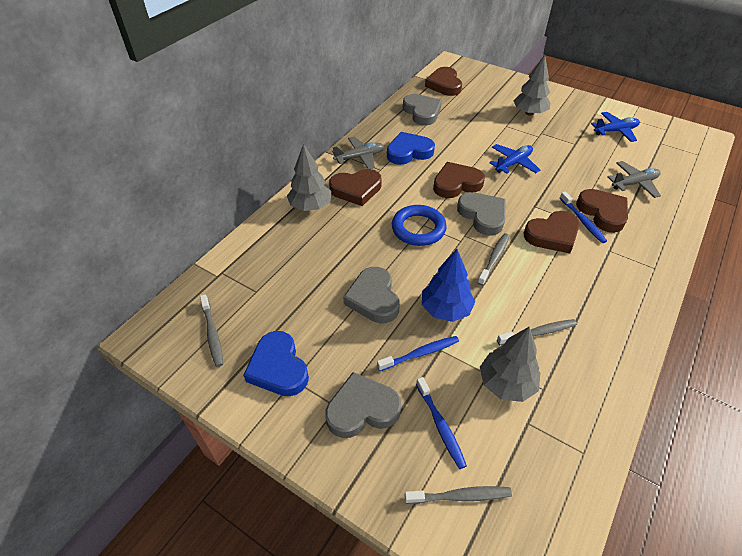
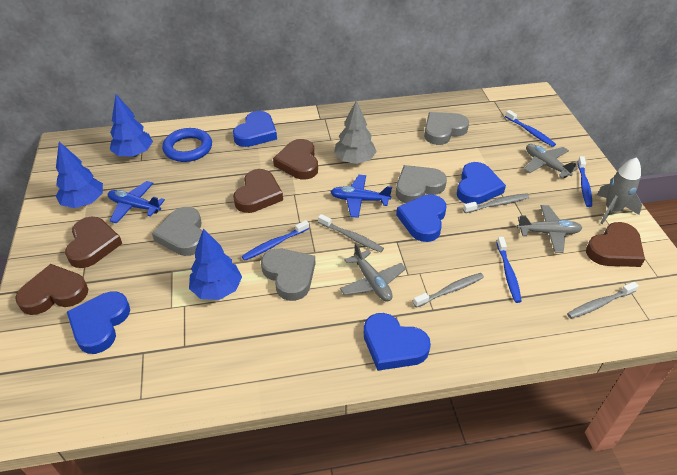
blue heart: [243,331,309,396] [387,132,435,165] = 2 -> [67,292,130,354] [233,111,277,147] [364,313,431,371] [396,194,446,242] [457,162,506,204] = 5
blue toothbrush: [377,336,459,371] [416,377,467,469] [560,192,607,243] = 3 -> [242,220,309,261] [497,237,522,303] [505,110,556,147] [577,156,592,207] = 4
blue tree: [422,249,475,322] = 1 -> [56,142,103,208] [110,94,153,157] [189,228,242,300] = 3
grey plane: [332,137,384,169] [608,161,661,198] = 2 -> [340,243,406,301] [517,205,582,253] [524,144,578,178] = 3
grey rocket: none = 0 -> [597,157,642,224] = 1
grey tree: [287,144,331,211] [480,327,541,402] [513,54,550,116] = 3 -> [334,100,377,164] = 1

